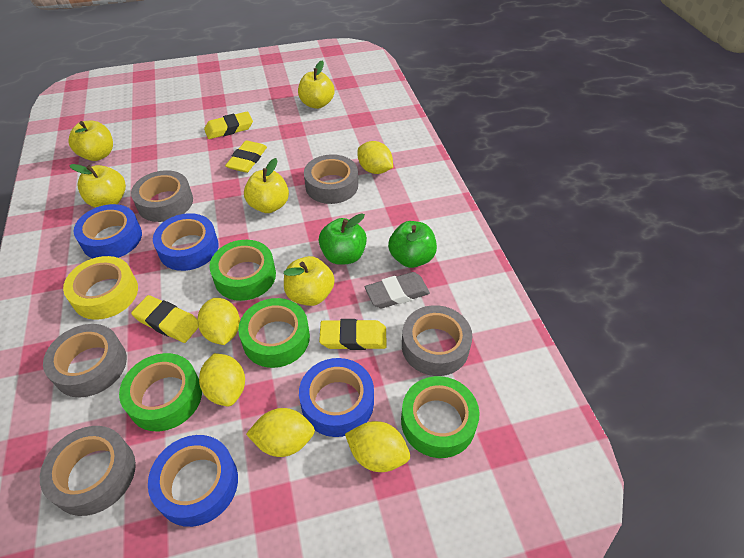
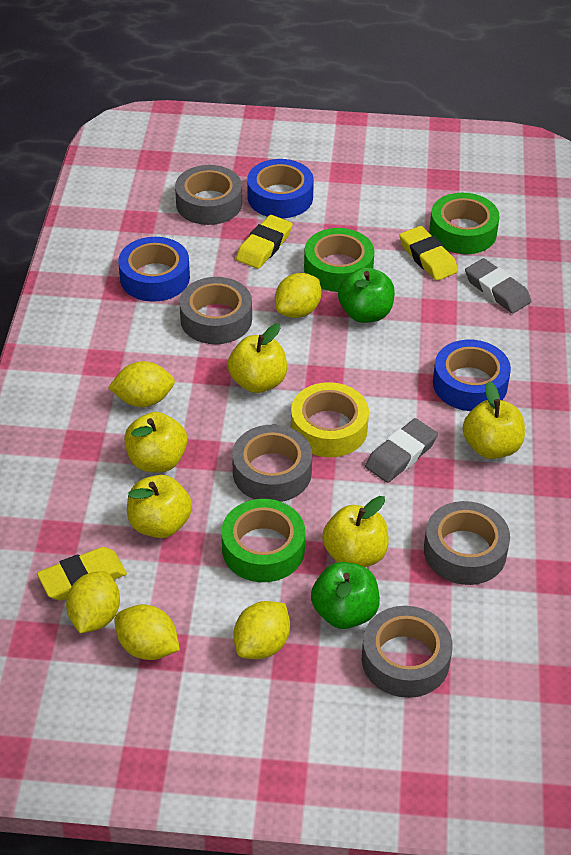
blue tape: [74,204,142,259] [148,435,238,527] [153,213,219,271] [299,358,374,437] = 4 -> [118,237,190,302] [247,159,314,218] [433,340,511,411] = 3
green tape: [119,353,202,431] [209,240,276,301] [238,298,310,368] [401,376,479,458] = 4 -> [222,499,305,582] [304,228,374,292] [429,193,499,254] = 3
grey eraser: [365,272,430,308] = 1 -> [365,418,438,483] [465,258,531,313] = 2
yellow eraser: [131,295,199,343] [204,111,253,139] [225,140,267,173] [319,319,387,350] = 4 -> [37,547,127,601] [236,215,293,269] [399,226,458,281] = 3

